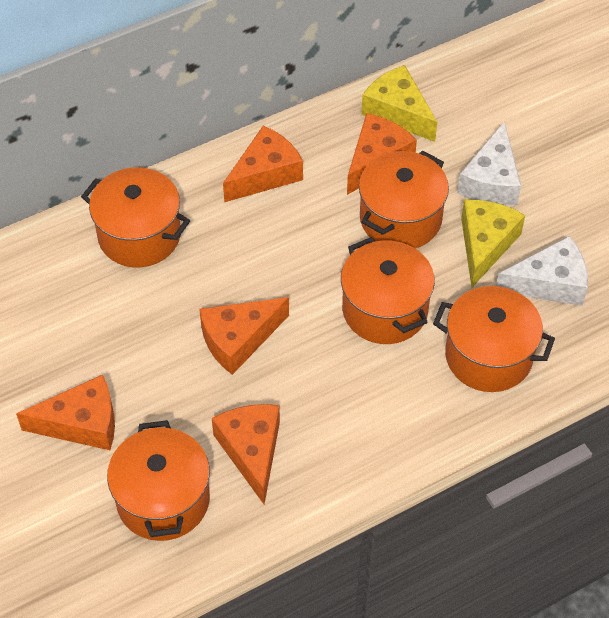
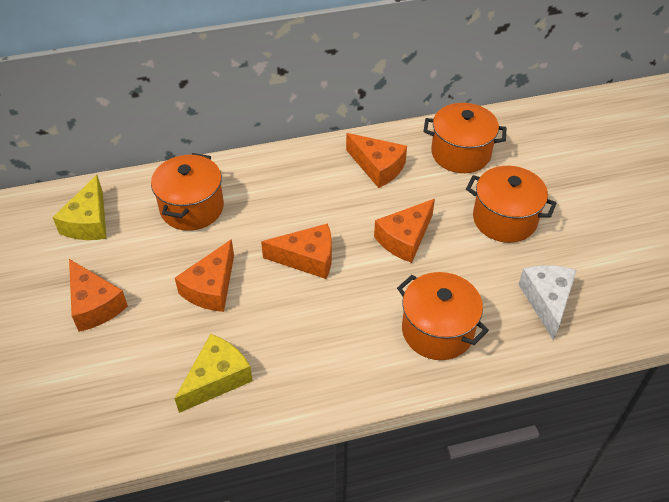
orange pot: [81,167,190,267] [107,420,210,541] [341,237,435,344] [359,150,449,248] [433,286,555,392] = 5 -> [151,153,224,231] [397,272,489,360] [424,103,506,173] [466,166,557,243] = 4
white cheese: [457,121,521,206] [496,236,588,306] = 2 -> [519,265,577,341] = 1

